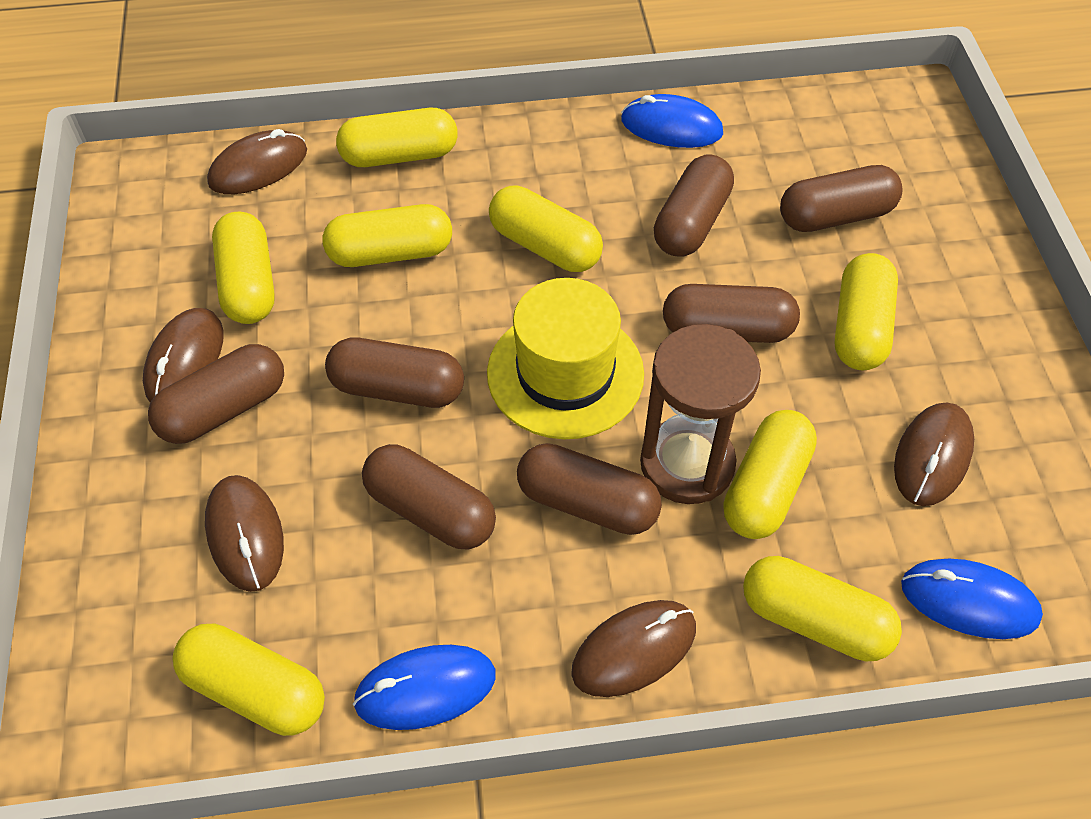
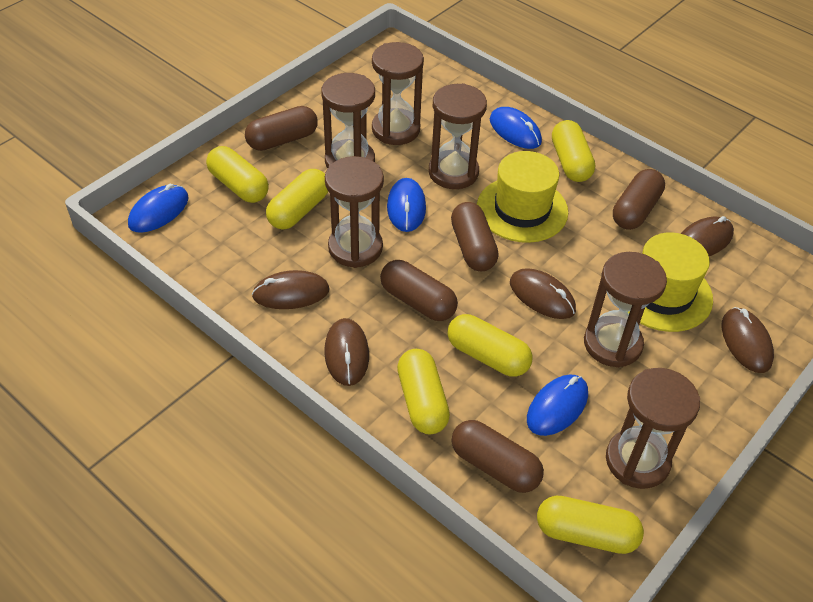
blue mouse: [353,645,496,730] [621,94,723,148] [901,559,1043,639] = 3 -> [128,184,189,233] [387,178,426,232] [490,107,542,149] [527,374,588,436] = 4
brown capsule: [148,344,284,444] [325,338,464,408] [362,444,496,550] [517,443,662,535] [654,154,734,256] [663,284,800,343] [780,165,902,232] = 7 -> [245,106,318,151] [380,260,458,321] [451,202,499,271] [452,420,544,493] [613,169,665,230] = 5
brown hourglass: [640,324,761,504] = 1 -> [321,73,375,168] [325,156,384,268] [372,42,424,145] [429,83,487,189] [584,252,667,368] [606,368,700,489] = 6
yellow capsule: [173,623,325,736] [212,212,275,324] [322,204,452,267] [336,108,458,167] [489,185,603,272] [723,410,817,539] [743,556,902,661] [834,253,898,370] = 8 -> [206,146,269,203] [266,169,328,230] [397,349,450,434] [447,314,533,377] [537,496,644,554] [552,120,595,182] = 6
yellow hat: [487,278,644,439] = 1 -> [477,151,568,243] [628,232,713,332] = 2

